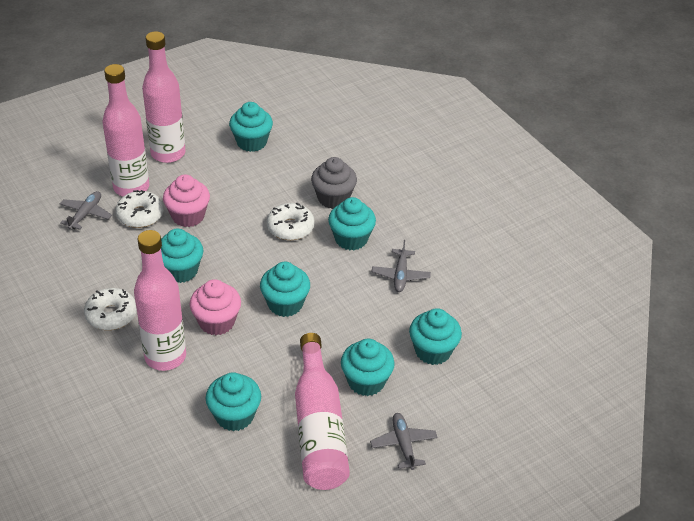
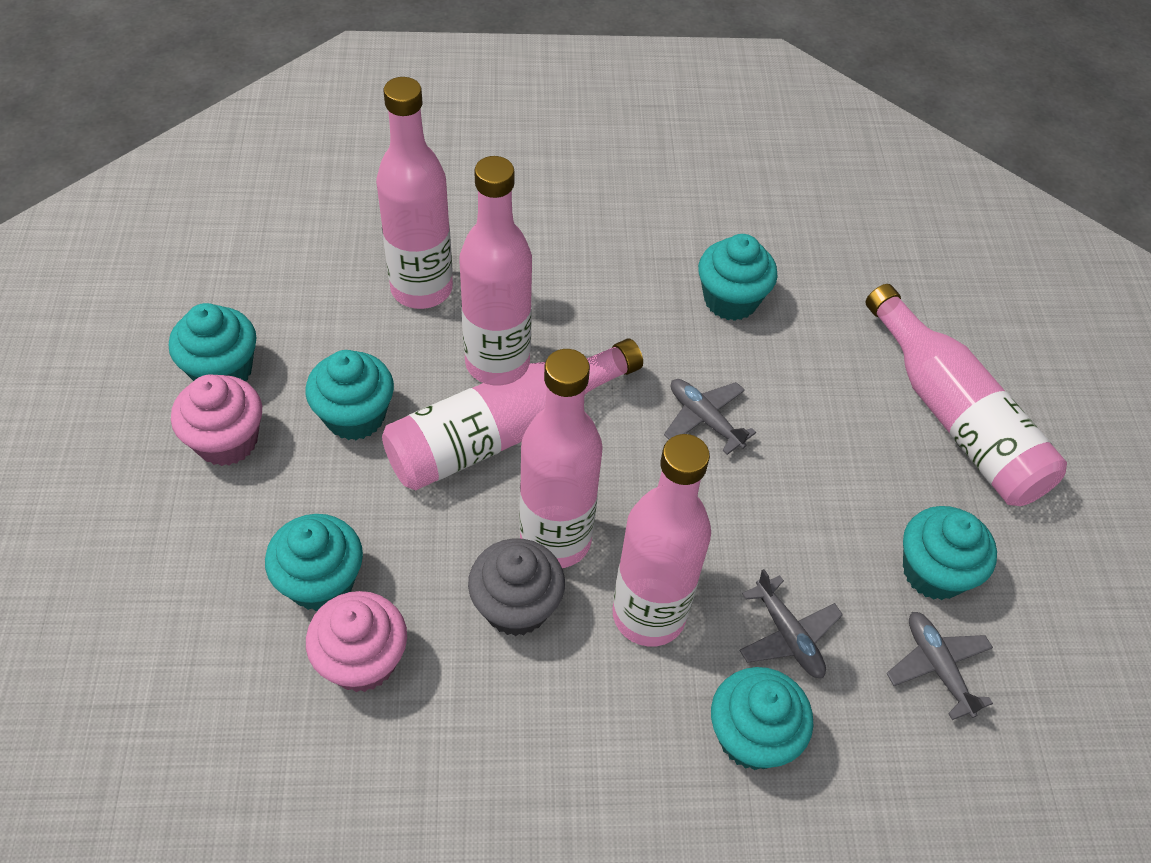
pink bottle: [103,64,149,196] [134,230,186,371] [142,31,186,163] [295,333,350,490] = 4 -> [376,77,453,309] [382,339,643,490] [459,156,532,383] [519,349,603,568] [612,434,711,647] [866,284,1067,506] = 6
turquoise cupcake: [161,229,203,283] [206,372,261,431] [229,102,273,152] [260,262,310,317] [328,197,376,250] [341,339,395,396] [409,308,462,365] = 7 -> [169,303,257,381] [265,514,363,611] [306,350,394,440] [698,234,778,321] [711,667,813,770] [903,506,997,600] = 6
white donut: [84,288,137,330] [116,190,164,228] [267,203,315,240] = 3 -> none = 0

